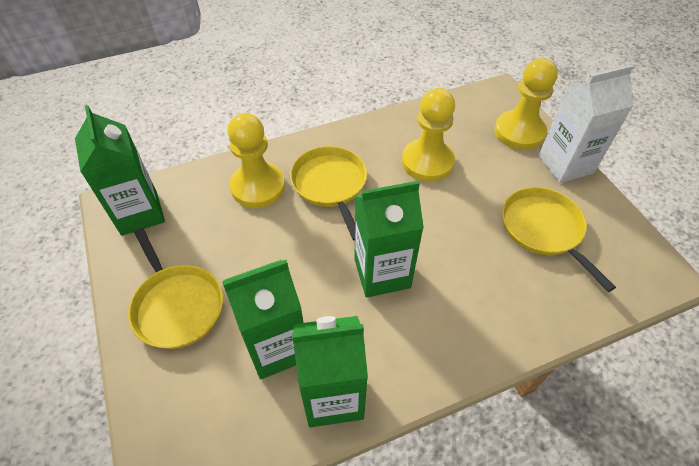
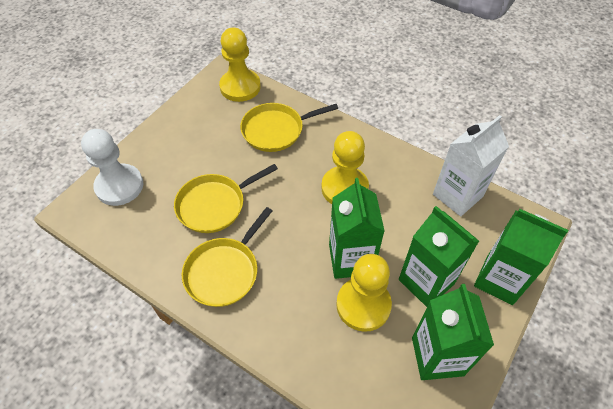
white pawn: none = 0 -> [81,129,143,206] = 1

